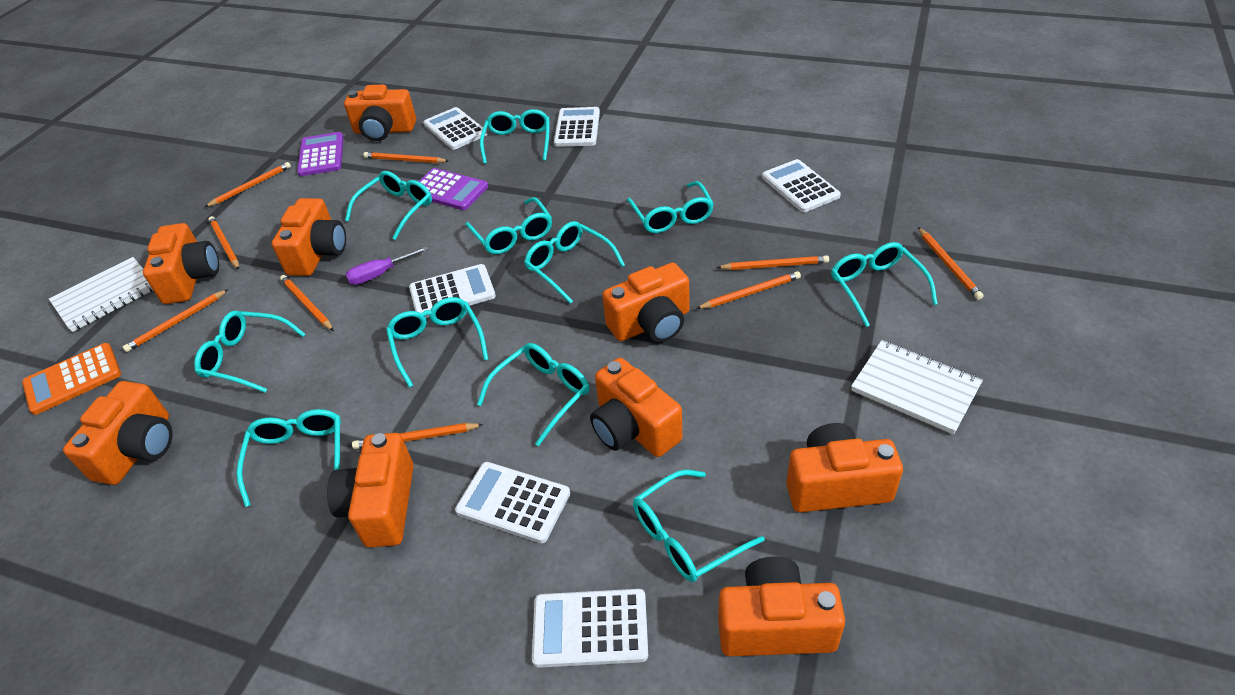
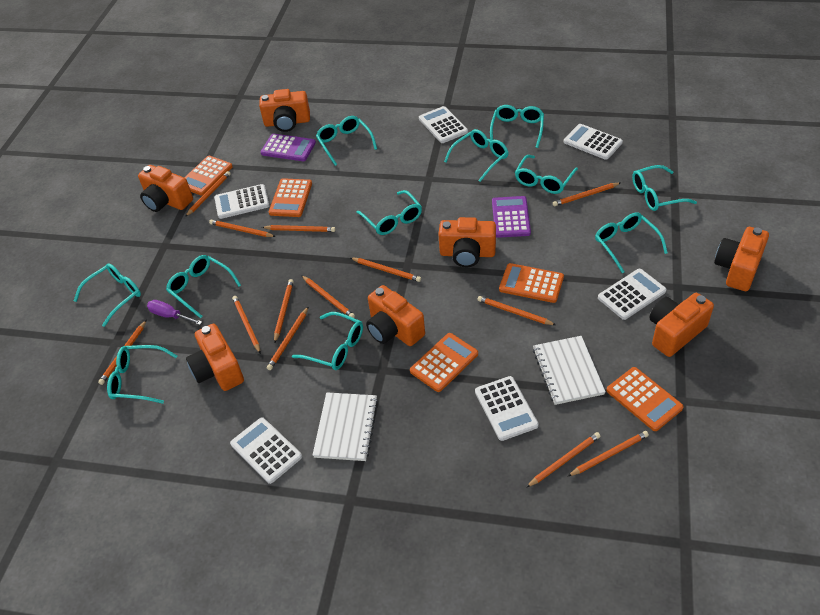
orange calculator: [22,343,121,415] = 1 -> [184,156,233,196] [269,178,312,217] [410,333,478,392] [499,263,564,303] [606,367,684,431] = 5
orange camera: [63,381,173,485] [143,223,219,304] [272,198,346,276] [327,433,414,547] [344,84,416,141] [590,358,682,457] [602,263,690,342] [718,557,845,656] [786,423,903,512] = 9 -> [138,165,193,212] [186,324,244,391] [259,89,310,132] [366,285,425,346] [438,217,496,267] [649,293,714,357] [714,227,769,291] = 7
orange pencil: [123,289,229,352] [205,162,291,207] [208,216,239,270] [280,275,334,331] [352,423,484,449] [363,152,448,163] [696,271,801,309] [716,256,829,270] [918,227,984,300] = 9 -> [98,320,147,385] [185,171,231,217] [209,220,276,237] [232,296,260,353] [262,225,335,232] [267,307,308,370] [274,279,294,343] [301,275,355,318] [351,258,421,282] [477,296,556,325] [526,432,600,488] [553,183,620,206] [568,431,649,476] = 13

